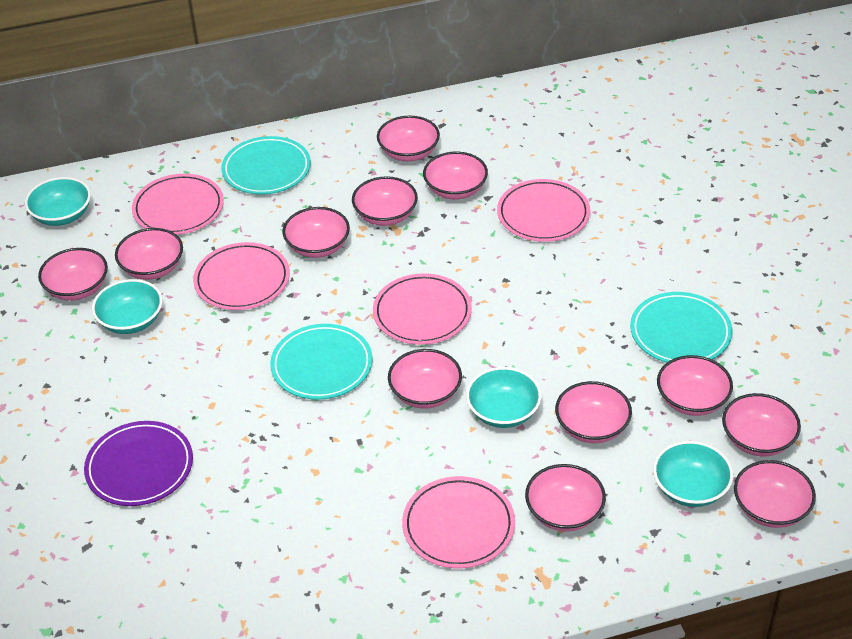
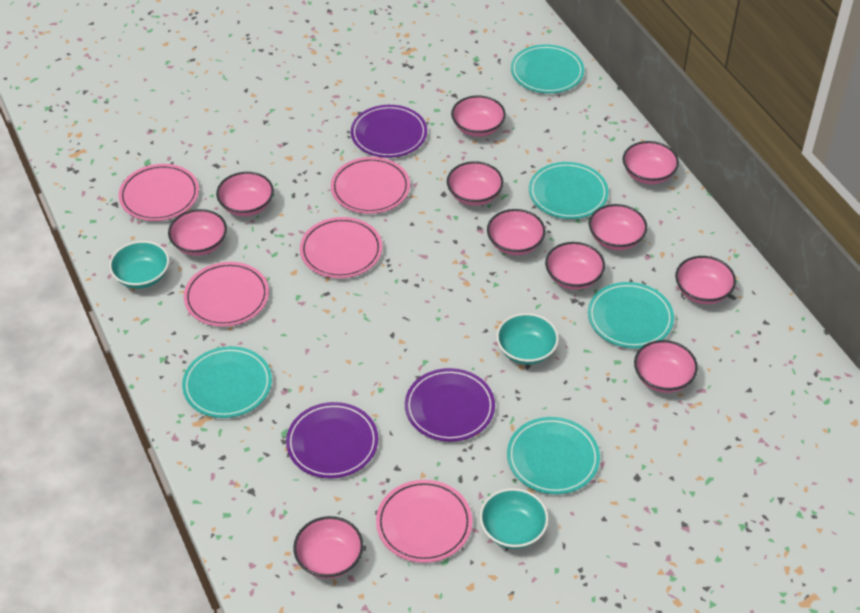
pink bowl: [38,248,108,301] [115,228,183,280] [282,207,350,258] [352,176,418,226] [377,116,440,161] [388,349,462,409] [423,152,488,200] [525,464,606,532] [555,381,632,443] [657,355,733,416] [722,393,801,457] [734,460,816,528] = 12 -> [168,209,227,256] [216,172,274,216] [293,516,364,579] [447,161,504,206] [451,95,506,137] [487,209,546,255] [545,242,605,290] [589,204,647,250] [623,141,679,184] [634,340,698,393] [675,256,736,304] = 11
purple plate: [84,421,193,506] = 1 -> [286,402,378,478] [351,105,427,158] [405,368,495,442] = 3
turquoise bowl: [25,177,91,226] [92,279,163,334] [466,367,542,428] [653,441,733,507] = 4 -> [109,241,169,289] [480,488,549,549] [496,313,559,365] = 3
turquoise plate: [221,136,311,195] [270,324,372,400] [630,292,732,363] = 3 -> [182,346,272,418] [507,417,600,494] [511,44,584,93] [529,162,609,219] [588,282,674,348] = 5

